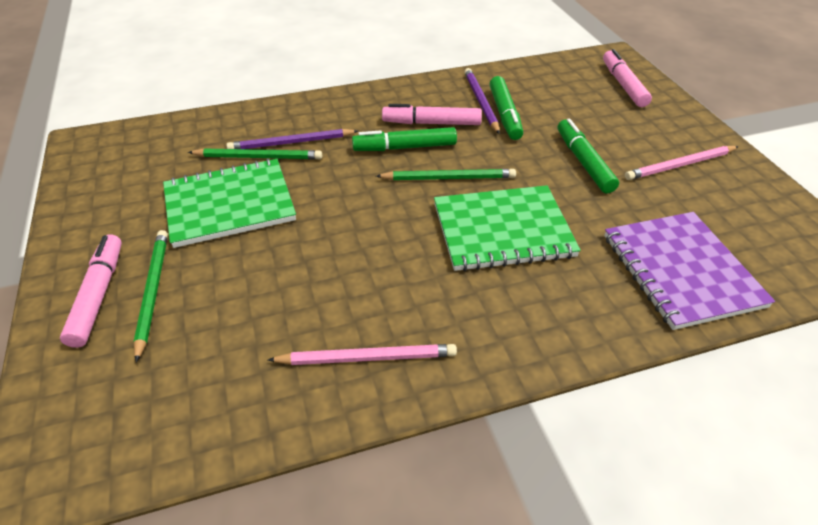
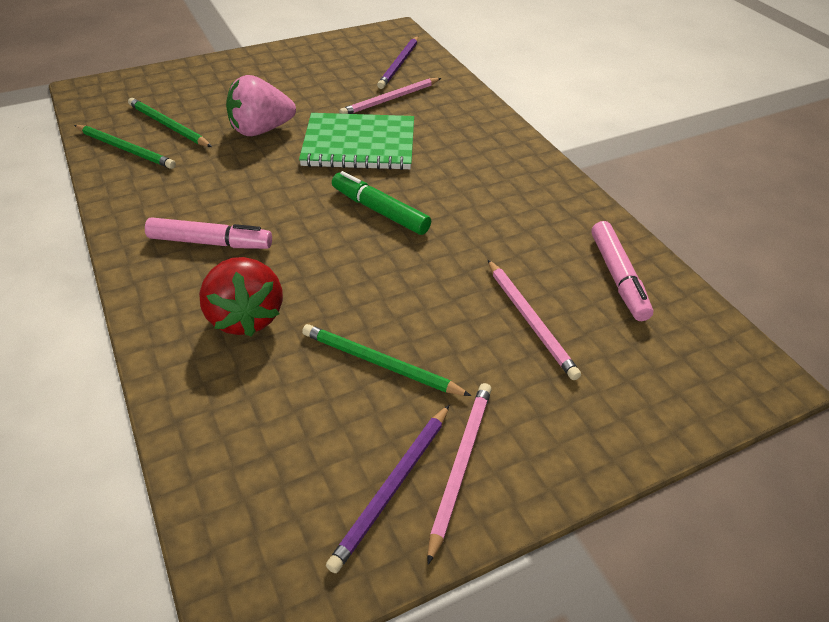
green marker: [352,127,457,151] [489,76,523,140] [558,119,619,193] = 3 -> [332,171,431,235] = 1
green notebook: [163,158,296,248] [434,185,581,271] = 2 -> [299,113,414,170] = 1
pink marker: [60,234,122,348] [382,104,482,125] [603,49,652,107] = 3 -> [145,217,272,249] [591,221,653,321] = 2
pink pencil: [268,344,457,365] [625,146,739,180] = 2 -> [339,78,441,114] [427,383,492,565] [488,260,581,380] = 3
pink strawberry: none = 0 -> [226,75,296,136] = 1
purple notebook: [604,212,775,330] = 1 -> none = 0
red strawberry: none = 0 -> [199,257,283,337] = 1

